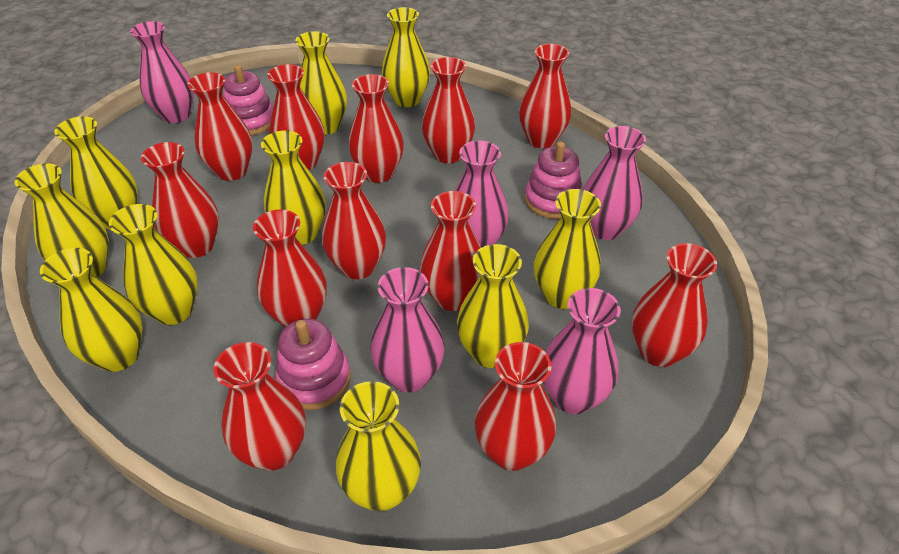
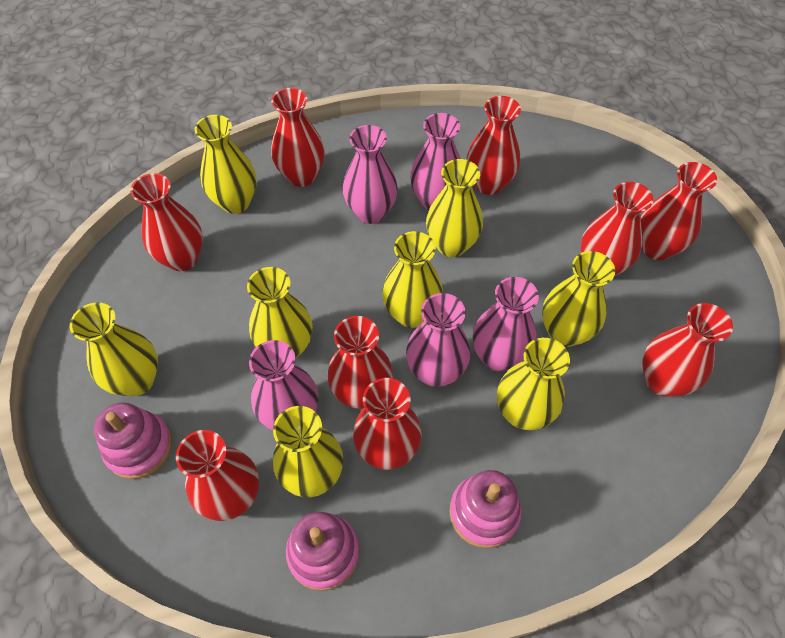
red vase: [141,142,219,258] [187,72,253,181] [214,342,306,471] [253,209,327,327] [267,64,325,170] [322,162,386,279] [348,74,404,183] [420,191,481,311] [422,57,475,163] [475,342,556,471] [519,44,571,148] [632,243,717,367] = 12 -> [130,173,203,271] [176,430,259,521] [271,88,324,187] [327,316,393,409] [353,378,422,470] [467,96,521,195] [581,182,654,276] [641,162,717,260] [642,303,733,397] = 9
yellow vase: [15,164,109,277] [40,248,143,372] [54,116,138,230] [109,204,198,325] [261,130,326,245] [295,31,347,135] [336,381,421,511] [382,7,430,107] [457,244,529,368] [534,189,601,309] = 10 -> [70,302,158,396] [194,115,257,214] [247,267,313,359] [273,406,343,497] [382,231,443,328] [426,159,483,257] [497,338,570,430] [542,251,615,347] = 8

